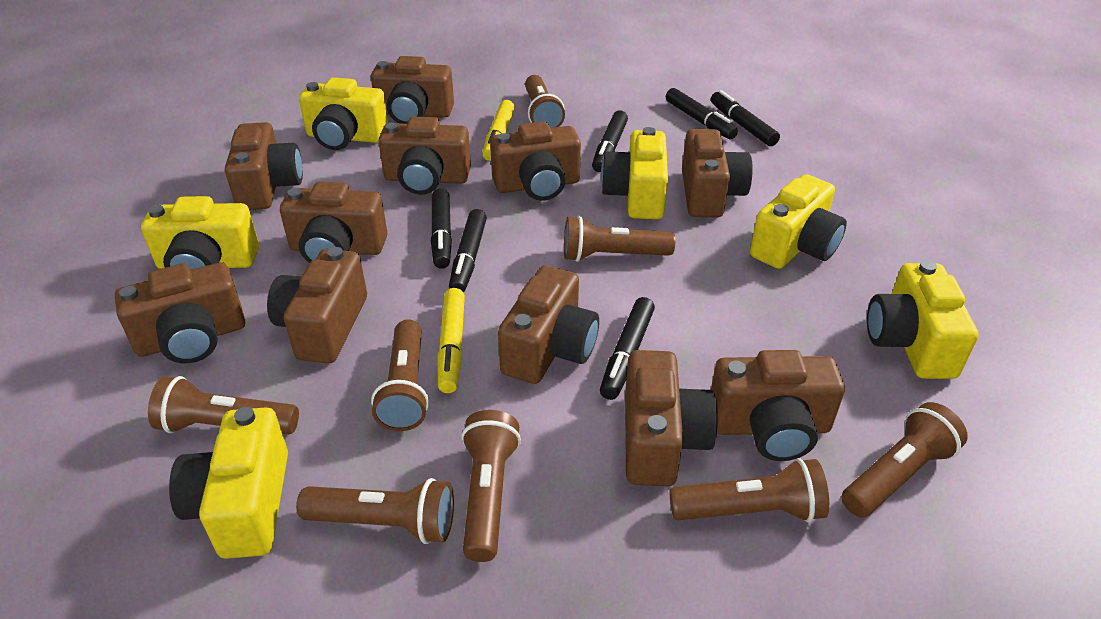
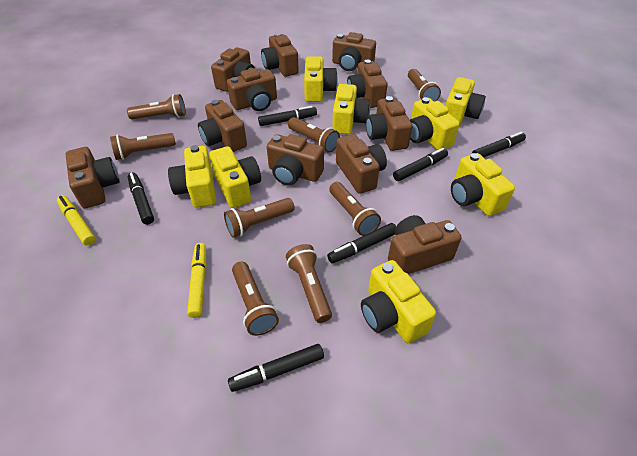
yellow camera: [141,196,259,270] [169,407,288,559] [299,77,388,150] [601,127,668,219] [750,174,847,269] [867,260,979,379] = 6 -> [168,145,216,208] [209,146,261,208] [304,56,338,102] [332,84,370,135] [361,260,436,343] [410,97,460,150] [445,77,486,126] [451,153,515,216] = 8

